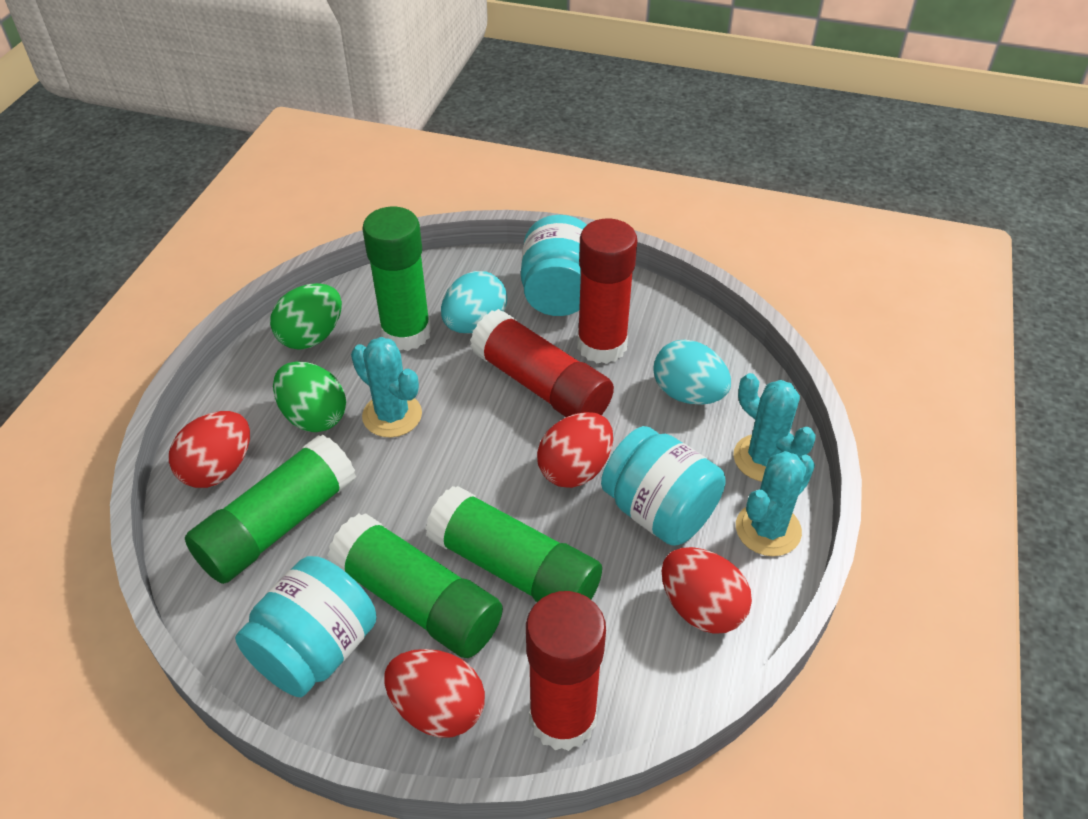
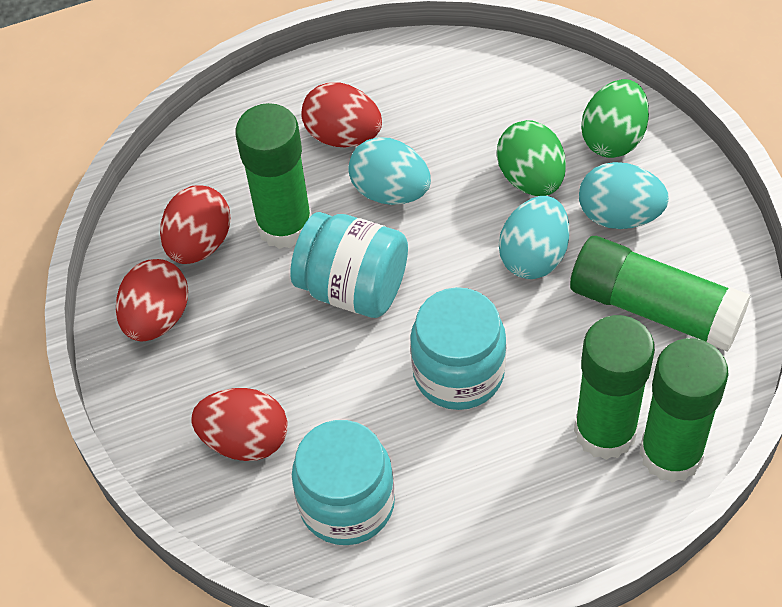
red glue stick: [470,309,614,417] [526,591,606,751] [577,219,637,364] = 3 -> none = 0
turquoise cactus: [351,337,422,437] [733,373,816,482] [736,451,815,556] = 3 -> none = 0
turquoise egg: [441,271,507,333] [653,339,731,405] = 2 -> [348,137,431,205] [499,196,569,279] [579,162,669,229] = 3

